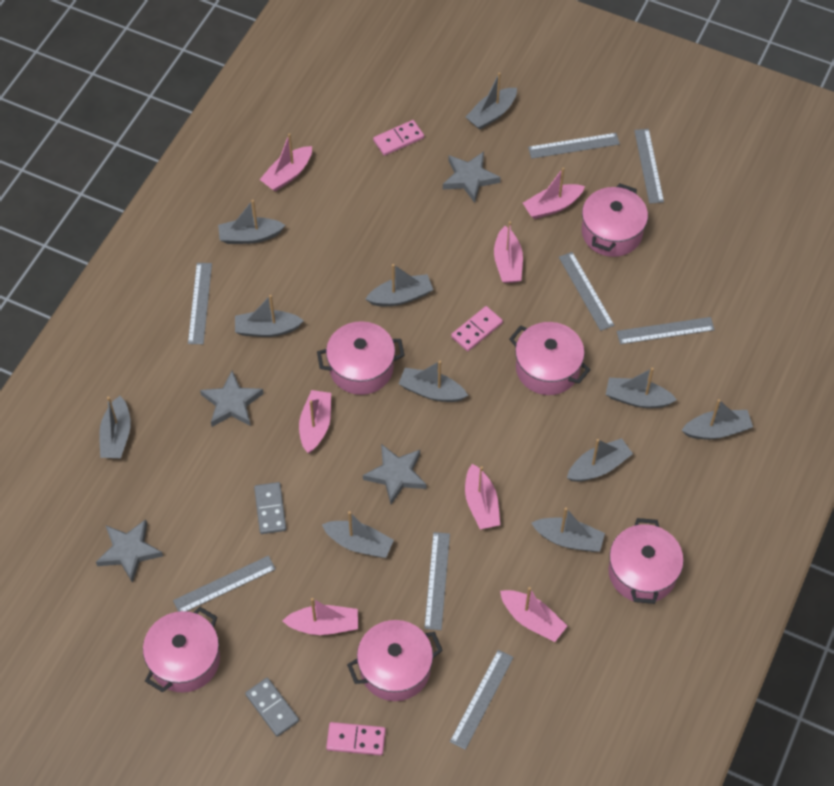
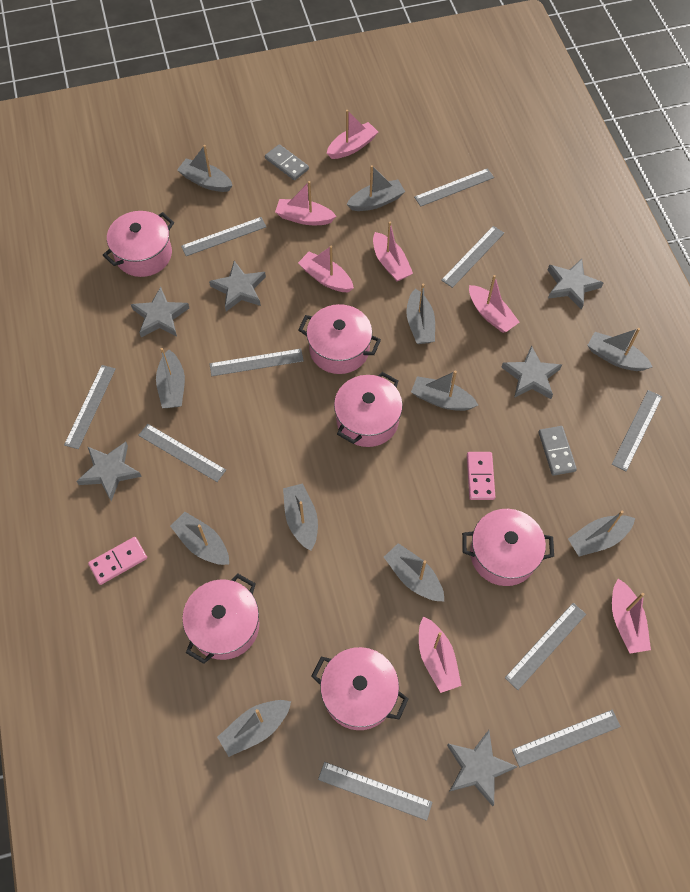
grey ruler: [173,556,276,612] [188,263,212,344] [424,532,450,630] [450,650,514,750] [528,133,620,159] [559,252,614,331] [617,317,715,344] [634,129,664,204] = 8 -> [64,365,116,449] [138,424,226,482] [181,217,267,256] [210,349,304,376] [318,762,432,821] [414,168,494,207] [441,226,504,288] [505,603,586,690] [512,710,621,767] [612,390,662,471] = 10
grey star: [96,519,163,583] [200,371,264,427] [363,444,427,504] [443,152,501,203] = 4 -> [77,442,142,501] [131,287,189,338] [209,261,266,311] [447,730,518,806] [501,345,562,399] [548,259,604,310] = 6
pink domino: [326,722,386,756] [373,120,424,156] [451,306,503,351] = 3 -> [88,537,147,585] [467,452,495,500] = 2

